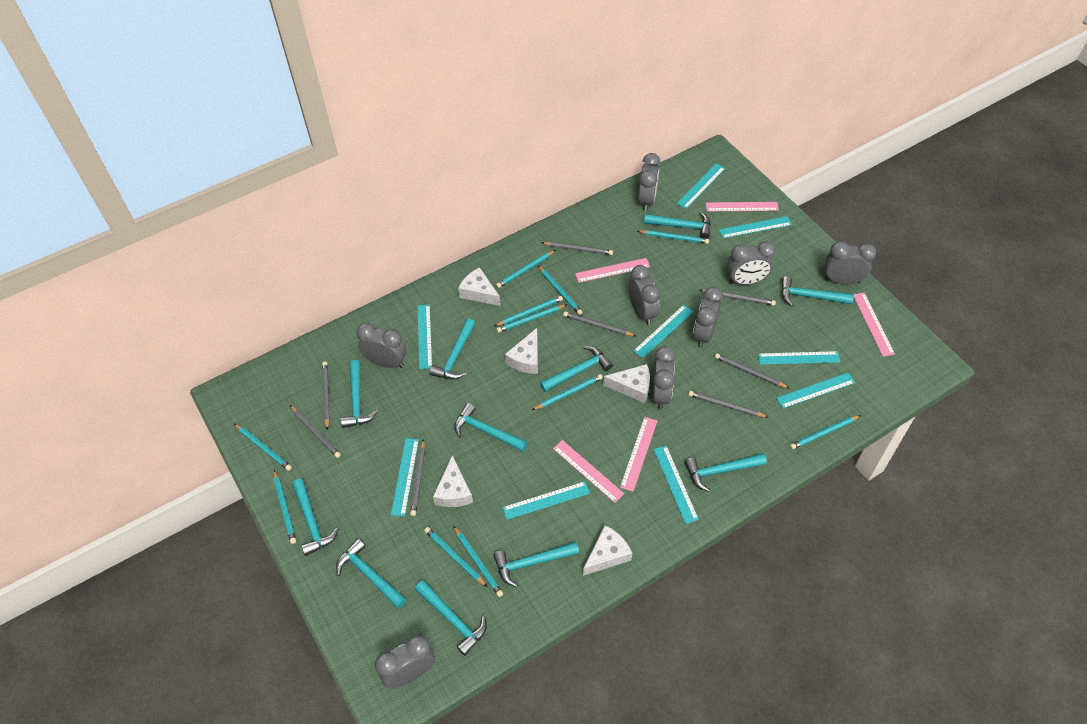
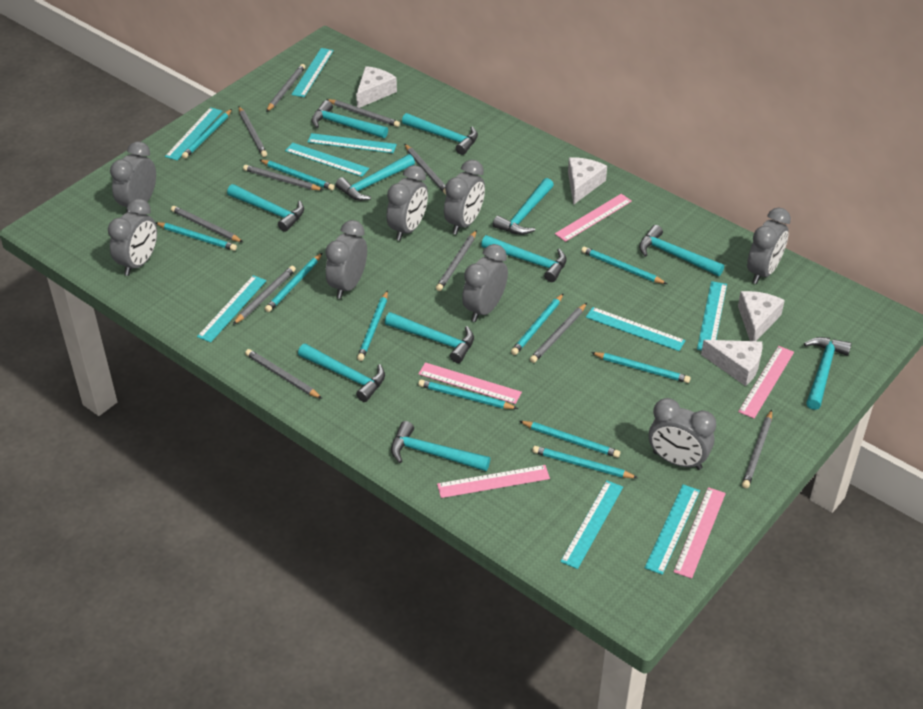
grey pencil: [290,405,341,458] [322,362,330,429] [410,439,425,516] [541,241,613,255] [563,311,636,336] [688,391,768,417] [700,289,776,306] [715,353,790,389] = 8 -> [171,206,243,242] [233,266,296,325] [239,107,267,157] [243,165,323,190] [245,349,322,399] [266,64,305,112] [326,99,400,127] [405,144,447,195] [436,230,477,291] [530,303,587,363] [742,410,772,488] = 11
white cheese: [433,455,473,507] [458,267,501,306] [505,328,538,374] [583,525,632,576] [603,364,650,403] = 5 -> [356,66,397,108] [568,157,607,205] [701,340,763,386] [738,291,785,341] = 4

